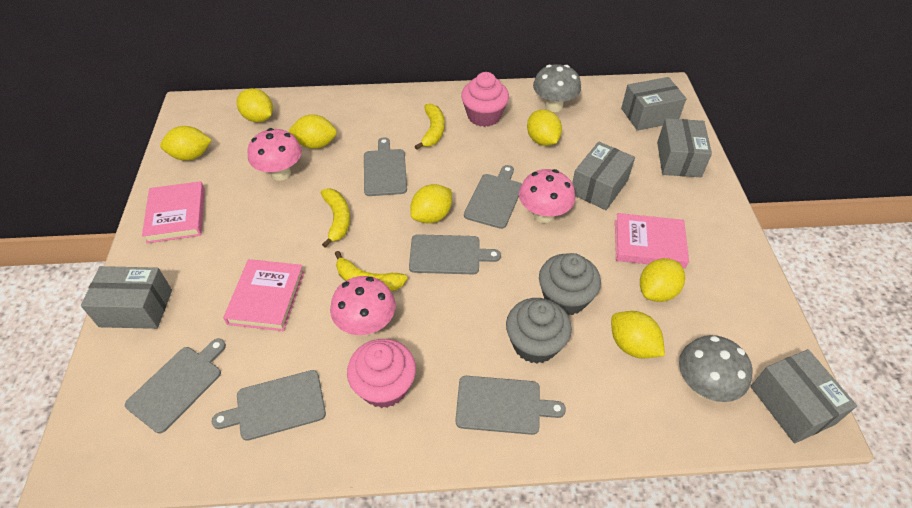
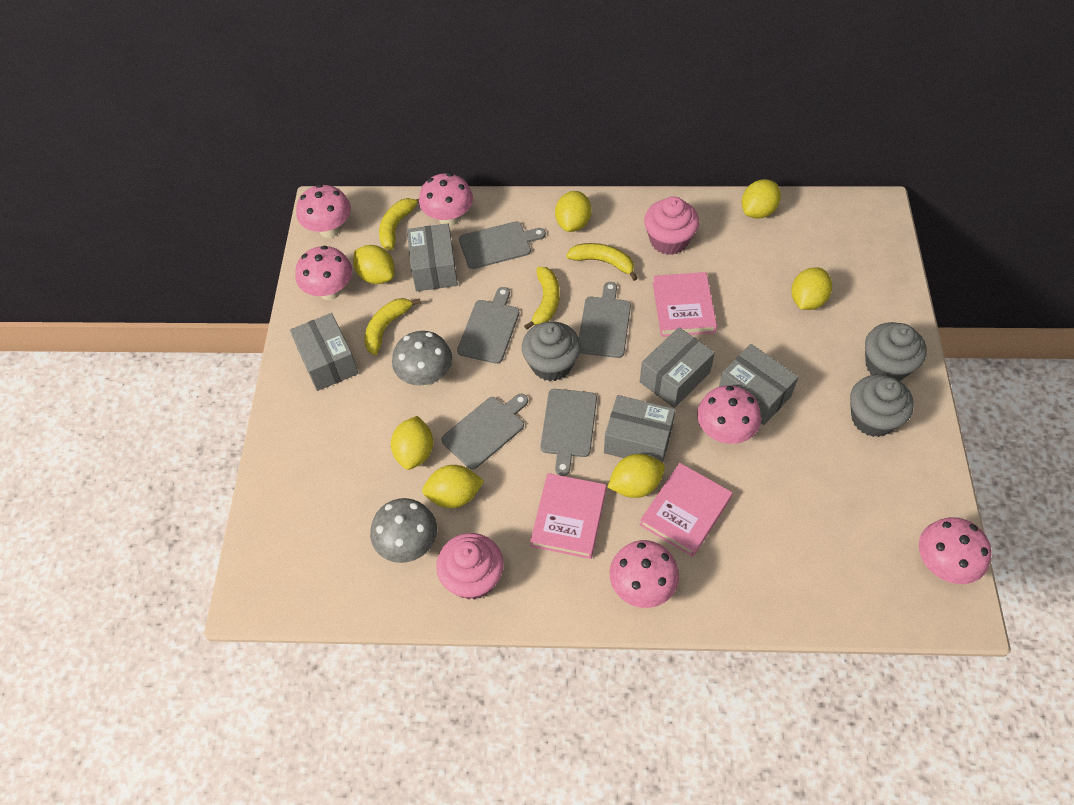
grey cupcake: [506,298,572,364] [539,253,601,316] = 2 -> [522,321,581,381] [850,374,914,437] [865,322,927,381] = 3
grey cutting board: [125,339,226,433] [212,370,326,441] [364,137,407,196] [409,234,501,274] [455,376,566,435] [464,165,522,229] = 6 -> [441,394,528,470] [457,287,519,364] [459,221,546,269] [540,389,597,476] [579,282,631,358] = 5
pink mushroom: [247,128,302,181] [330,276,396,335] [519,169,575,223] = 3 -> [295,246,352,300] [296,184,351,238] [419,173,473,226] [610,540,679,608] [697,385,761,444] [919,517,991,584] = 6
yellow banana: [321,189,350,248] [335,251,408,291] [414,103,445,150] = 3 -> [364,298,421,355] [379,198,419,250] [524,267,559,330] [566,243,638,281] = 4

